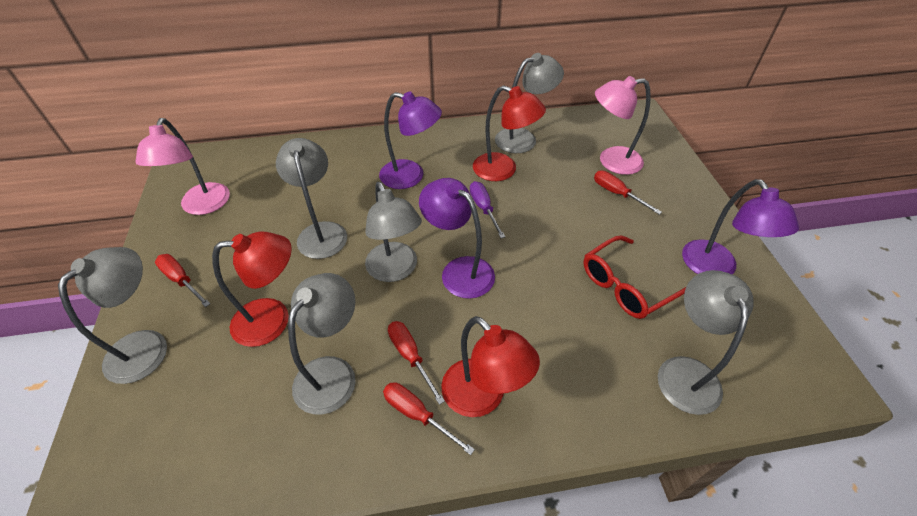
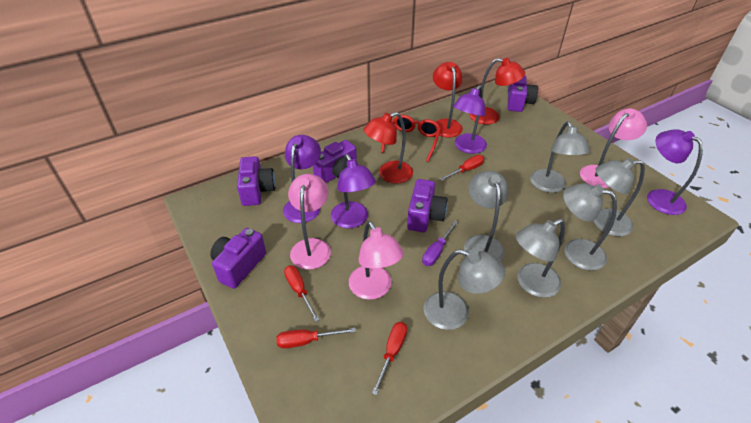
pink lamp: [135,118,230,215] [595,76,651,175] = 2 -> [288,174,331,270] [349,221,404,300] [580,109,647,188] = 3
purple camera: none = 0 -> [210,228,266,289] [237,156,276,206] [313,140,357,183] [407,179,448,232] [508,75,538,112] = 5
purple lamp: [379,91,442,189] [419,178,495,299] [682,179,799,274] = 3 -> [283,135,321,223] [331,154,376,228] [453,85,487,154] [647,129,703,215] = 4

